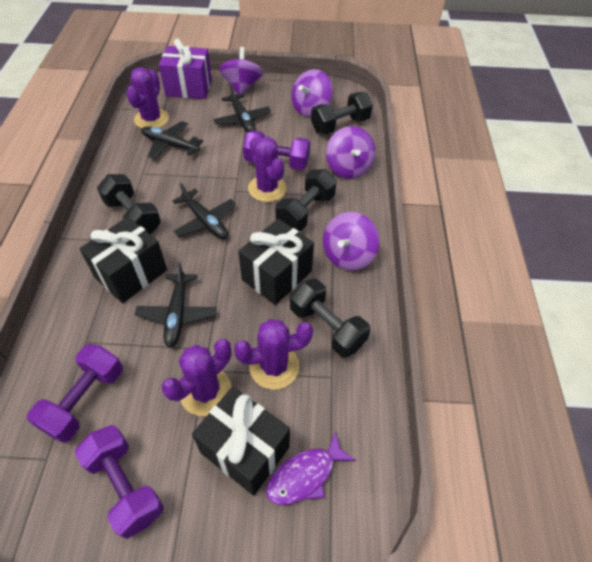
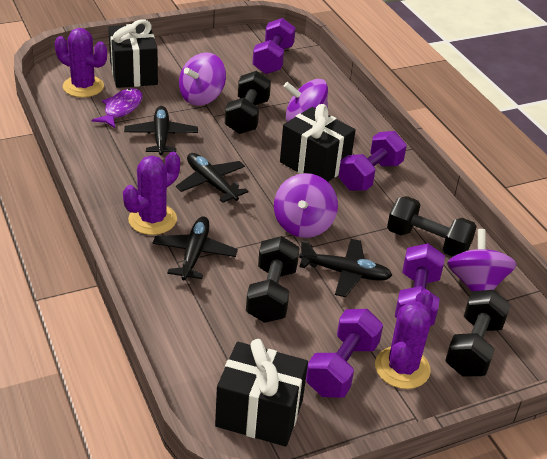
purple cactus: [126,67,169,128] [162,339,231,416] [234,319,313,390] [248,137,287,202] = 4 -> [55,28,107,97] [123,152,180,235] [375,290,433,389] = 3
purple dumbbell: [27,344,123,443] [74,425,164,539] [243,130,310,170] = 3 -> [252,18,296,74] [306,309,383,398] [338,131,407,191] [395,243,445,326] = 4
purple gift: [159,39,212,99] = 1 -> none = 0

